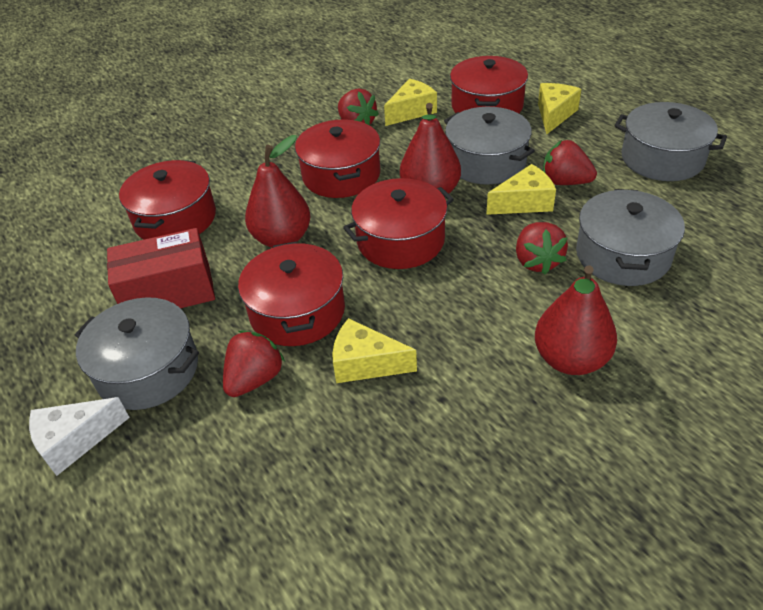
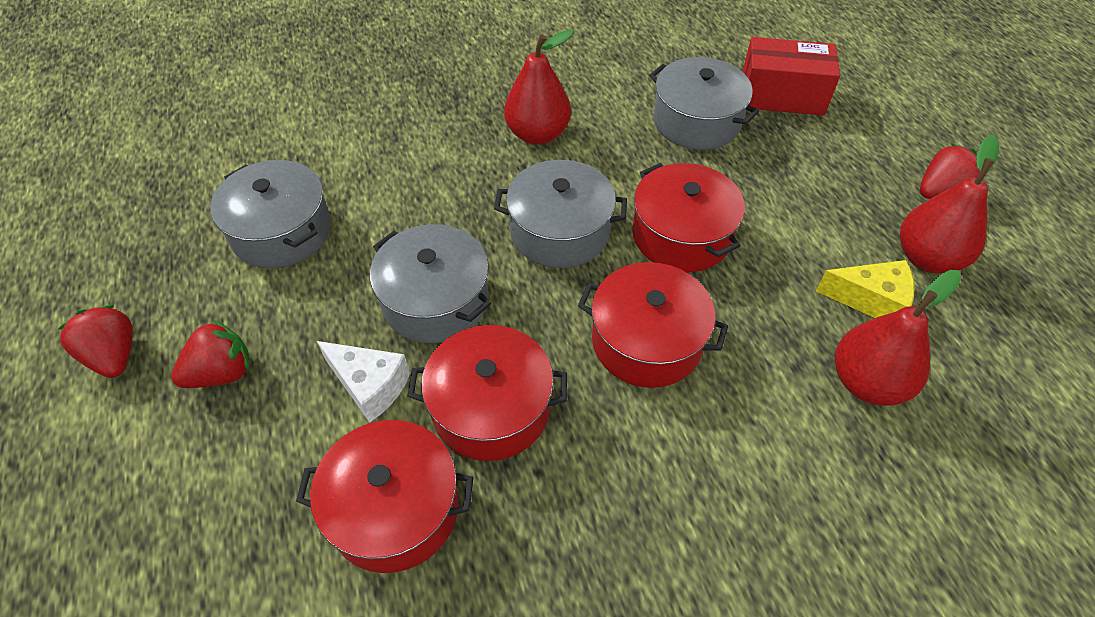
red pot: [119,160,216,240] [238,242,345,346] [295,119,380,198] [343,178,454,269] [450,56,528,113] = 5 -> [296,420,474,573] [407,325,567,461] [578,262,728,388] [632,163,745,272] = 4
red strawberry: [223,331,285,397] [338,88,379,126] [516,222,568,275] [543,140,597,185] = 4 -> [58,305,133,378] [171,320,249,388] [920,144,980,199] = 3
yellow cheese: [333,318,417,383] [384,79,437,126] [486,164,556,215] [538,83,581,134] = 4 -> [816,260,915,318] = 1

